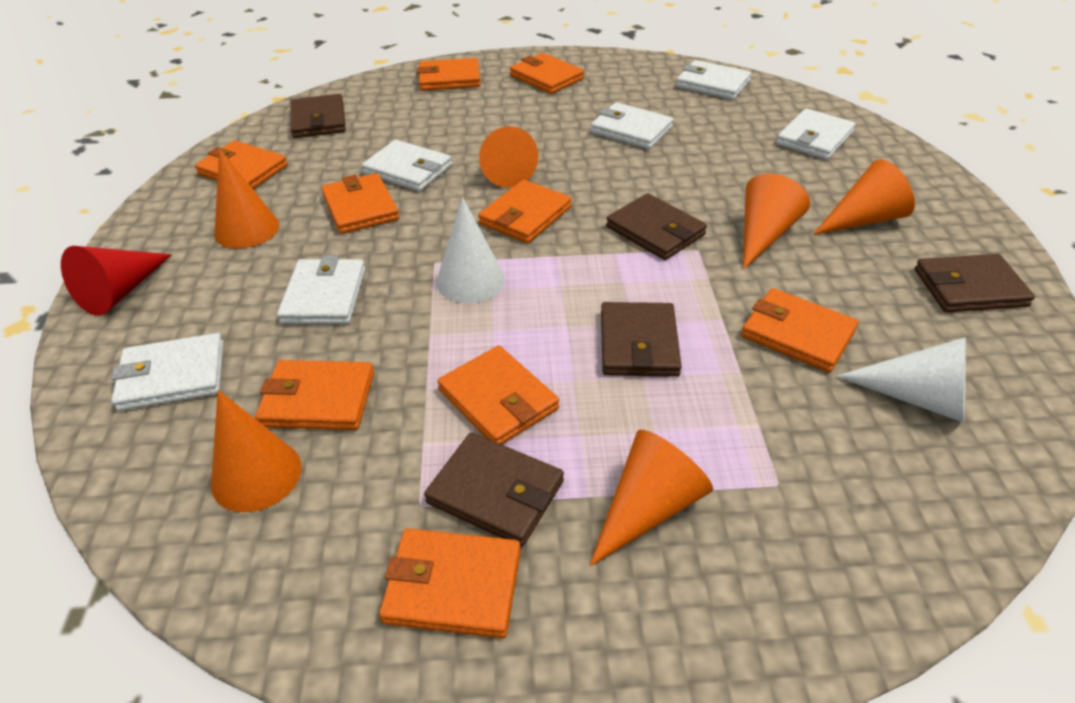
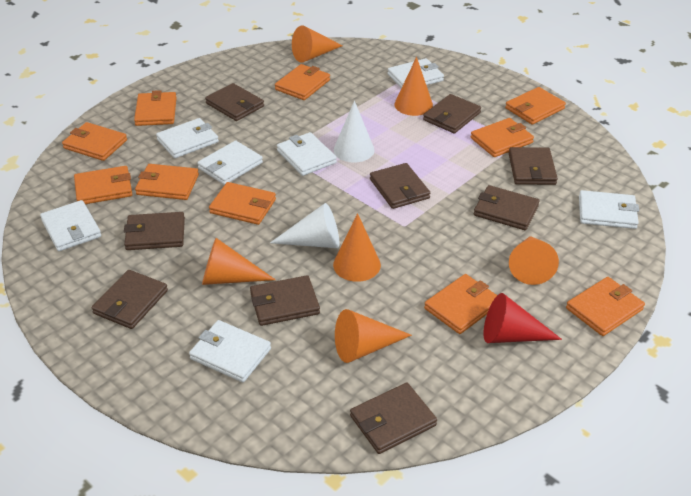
brown wallet: [290,94,346,138] [424,433,564,547] [601,302,682,377] [606,193,707,260] [915,254,1035,312] = 5 -> [92,270,168,329] [124,212,185,250] [205,83,264,121] [250,275,320,326] [350,383,437,454] [370,163,430,209] [423,94,481,134] [474,185,539,230] [509,147,558,185] = 9
orange wallet: [195,140,288,189] [255,360,374,430] [321,173,399,234] [379,528,521,638] [417,58,481,91] [437,346,559,445] [478,180,572,243] [510,53,584,94] [741,288,858,372] = 9 -> [62,122,127,161] [74,166,132,204] [134,90,177,126] [135,164,199,200] [209,182,276,225] [275,64,330,100] [424,274,497,334] [471,118,534,157] [505,87,566,125] [566,277,645,336] = 10
white wallet: [111,333,224,411] [277,255,365,324] [362,140,452,191] [591,102,674,149] [676,60,751,100] [776,109,856,160] = 6 -> [40,200,101,251] [156,118,219,158] [189,320,271,382] [197,141,263,185] [277,132,337,176] [388,58,444,88] [579,190,639,229] = 7

